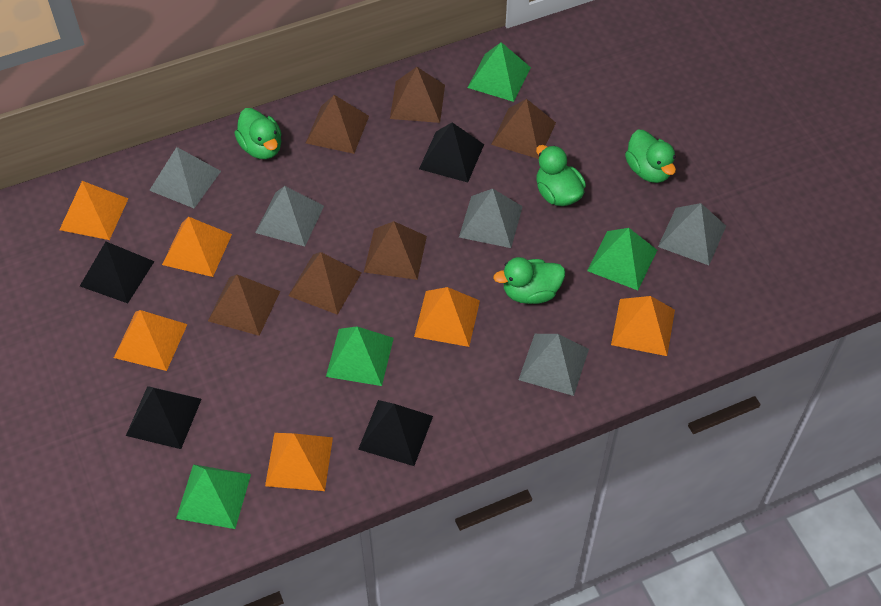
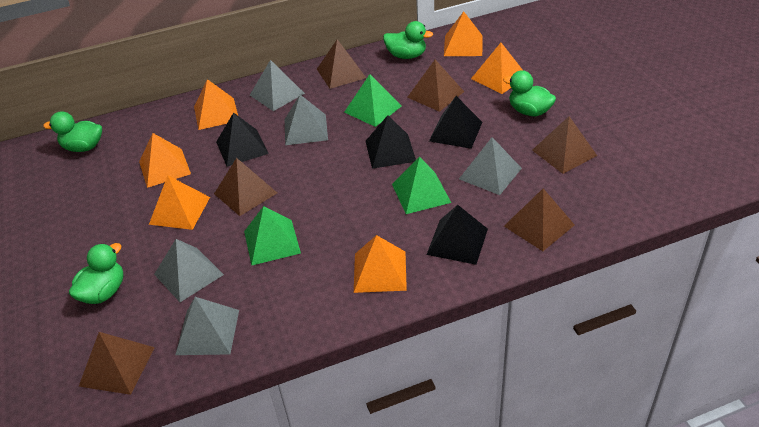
green pyramid: [176,464,251,529] [326,326,394,386] [468,42,531,102] [587,228,657,290] = 4 -> [244,206,301,266] [344,74,402,127] [392,157,451,214] = 3

